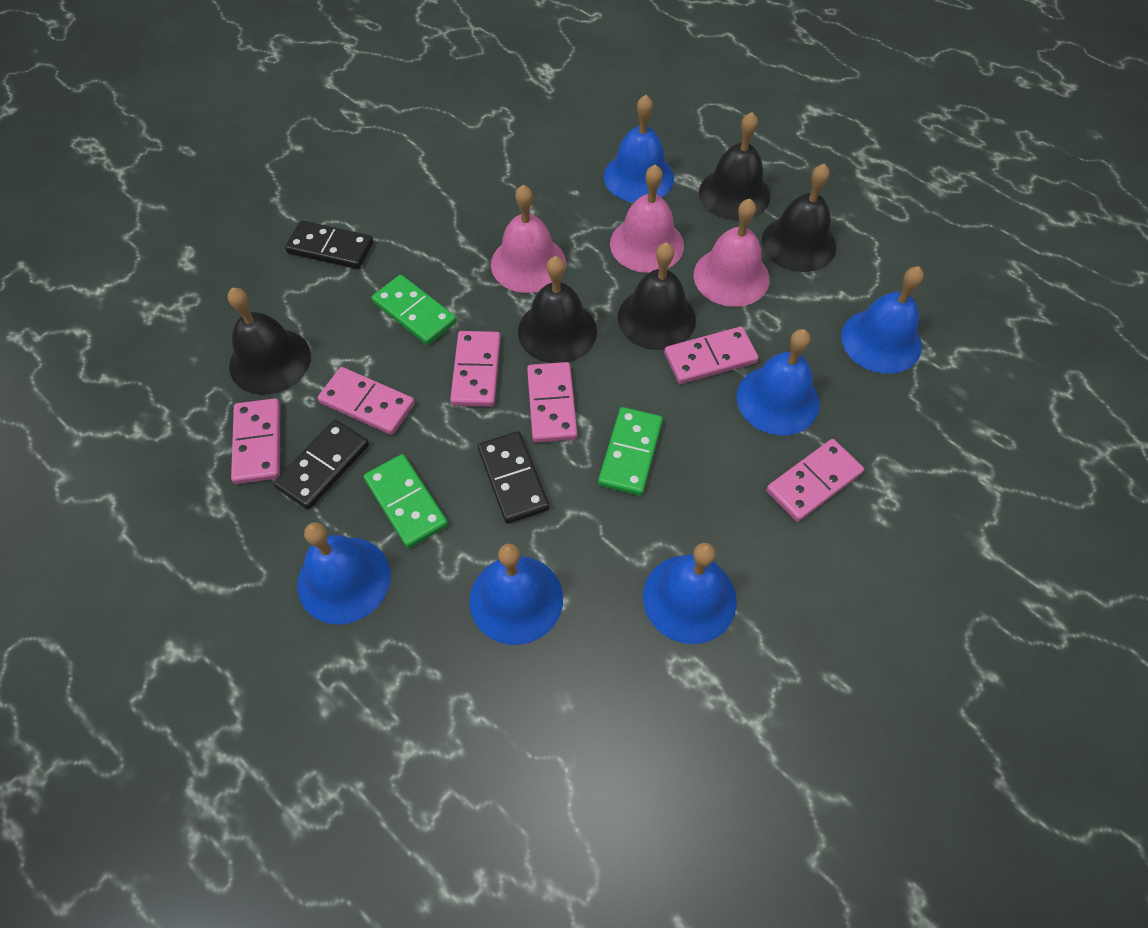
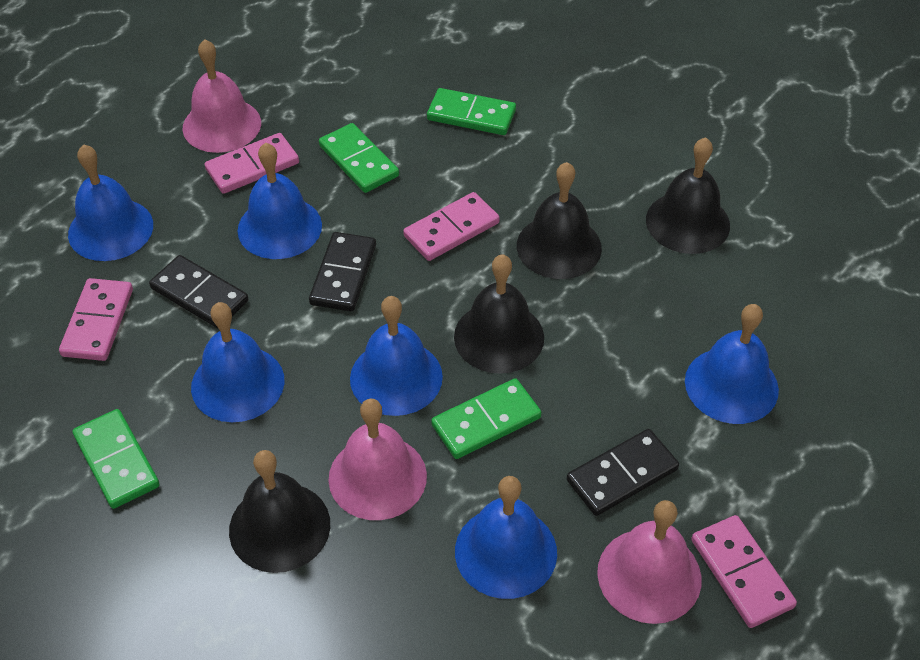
black bell: [228,288,311,395] [518,256,597,363] [618,242,696,350] [699,112,771,220] [762,164,836,272] = 5 -> [229,450,330,573] [454,254,544,374] [517,162,602,279] [646,137,730,254] = 4
green domino: [364,454,448,548] [372,275,457,345] [598,407,663,496] = 3 -> [73,409,160,509] [319,123,399,193] [427,88,516,135] [431,378,541,459] = 4
pink domino: [231,398,280,484] [318,367,415,435] [450,331,501,407] [527,362,578,443] [664,327,758,384] [766,439,864,522] = 6 -> [59,278,133,361] [205,133,299,194] [403,192,500,261] [691,515,797,628] = 4

